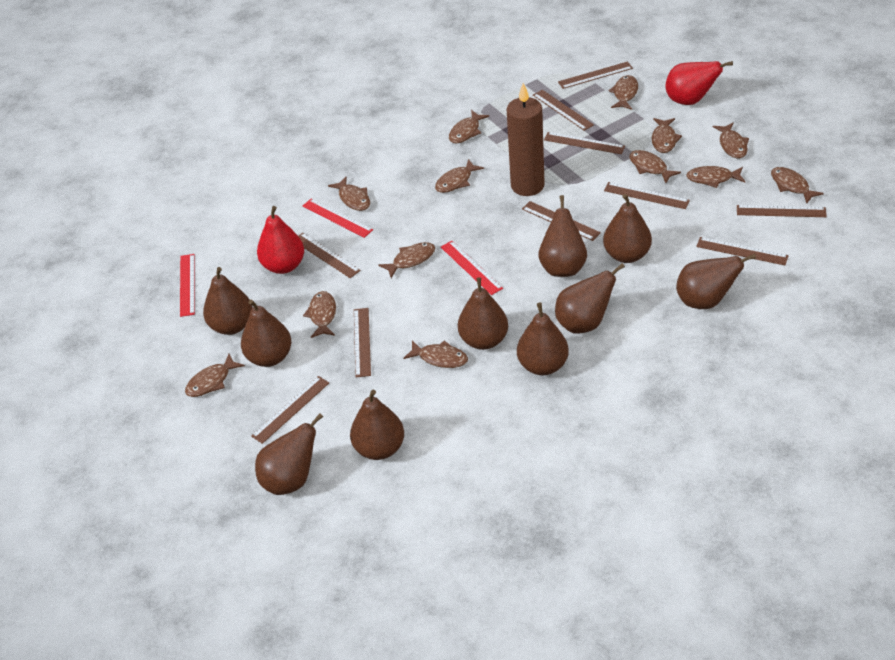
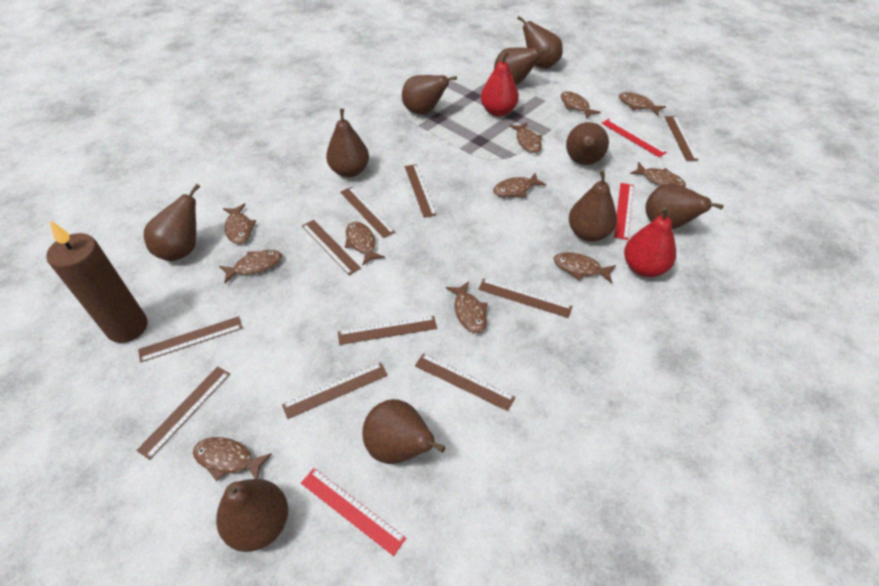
brown fish: [185,354,245,397] [303,291,336,338] [328,177,370,211] [378,242,435,278] [403,340,468,368] [435,159,484,193] [449,110,489,143] [609,75,638,110] [629,150,681,183] [652,118,682,153] [686,166,745,188] [713,122,749,158] [771,167,824,203] = 13 -> [193,437,272,481] [219,250,282,283] [223,204,256,244] [345,221,385,265] [446,282,488,333] [493,173,546,197] [509,123,542,153] [554,252,616,283] [561,91,601,119] [619,92,666,115] [630,162,686,187] = 11

